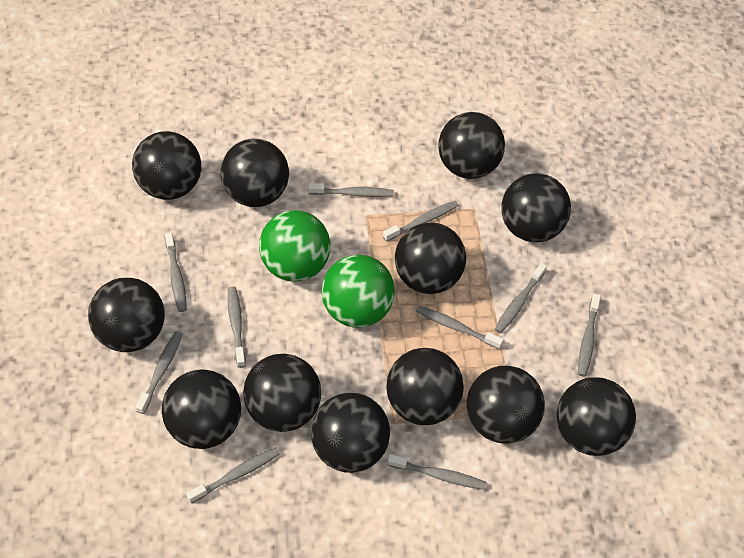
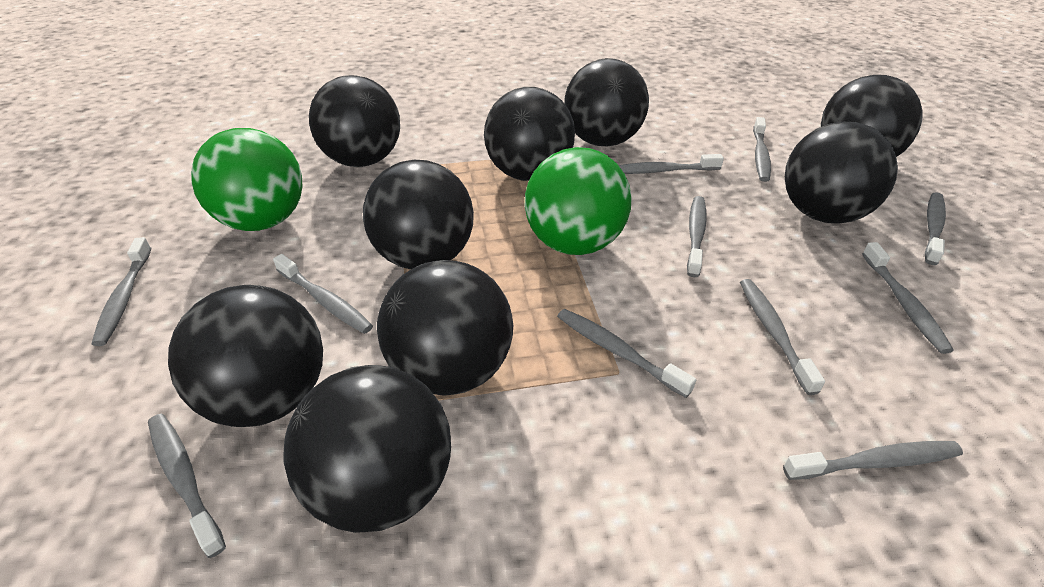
black ball: [88,278,165,352] [132,131,201,200] [162,369,241,449] [221,139,289,207] [243,354,321,432] [311,393,390,473] [387,348,464,425] [395,222,466,294] [438,112,505,179] [467,366,545,444] [502,173,571,243] [557,377,636,456] = 12 -> [168,285,323,427] [284,365,451,533] [309,75,400,167] [363,160,474,270] [377,260,513,396] [484,87,575,181] [564,58,649,146] [785,122,898,224] [821,75,923,157] = 9
grey toothbrush: [136,331,183,414] [165,232,187,312] [186,447,280,504] [228,286,246,368] [308,183,394,197] [383,201,459,242] [387,454,486,490] [416,306,504,349] [495,263,547,333] [578,294,601,377] = 10 -> [92,237,151,346] [148,414,226,558] [273,254,373,334] [557,309,696,398] [618,154,724,174] [687,196,707,277] [740,279,825,395] [753,117,771,182] [783,441,963,480] [862,242,954,354] [925,192,946,265] = 11

